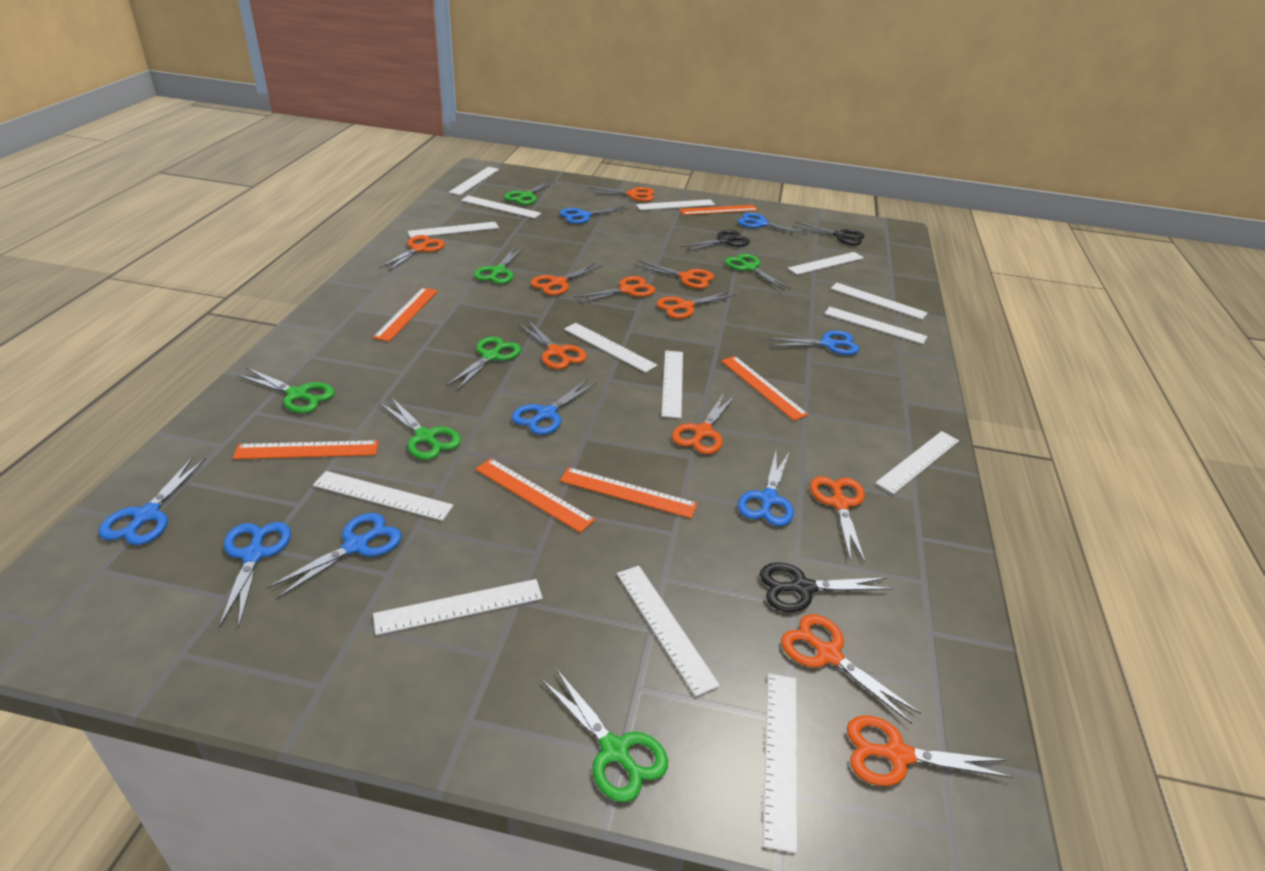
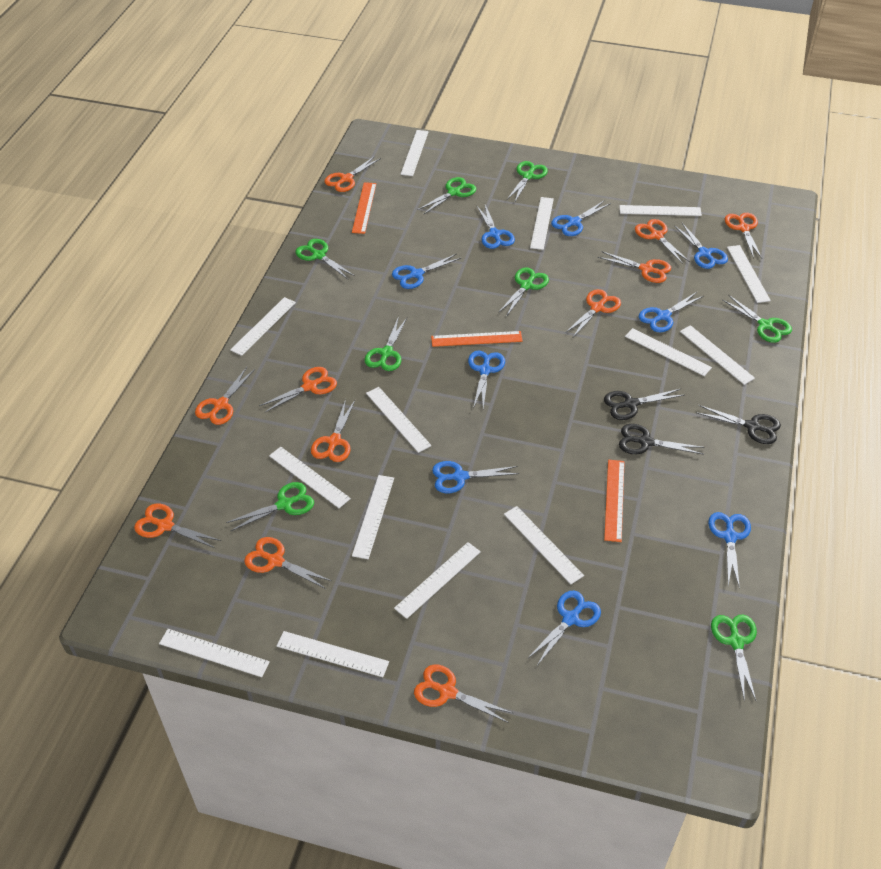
blue scissors: [99,458,206,545] [219,522,291,628] [266,513,402,599] [512,380,597,435] [559,206,629,224] [738,213,809,235] [738,451,794,526] [767,330,859,355] = 8 -> [392,254,461,289] [432,461,520,493] [468,351,505,408] [476,205,515,249] [527,591,601,666] [551,200,611,236] [639,292,704,332] [674,223,728,269] [708,512,751,589] = 9
green scissors: [237,368,335,413] [379,397,461,460] [446,336,521,391] [474,247,524,284] [504,180,556,205] [541,668,668,802] [725,254,791,290] = 7 -> [226,482,314,532] [295,239,355,279] [364,316,407,371] [418,177,476,215] [498,268,549,317] [507,161,548,201] [711,615,757,701] [722,295,792,343] = 8
orange ruler: [233,440,379,459] [373,288,438,342] [475,458,595,533] [560,467,698,518] [679,205,758,215] [721,356,809,421] = 6 -> [352,182,377,234] [431,331,523,347] [604,460,625,542] = 3

